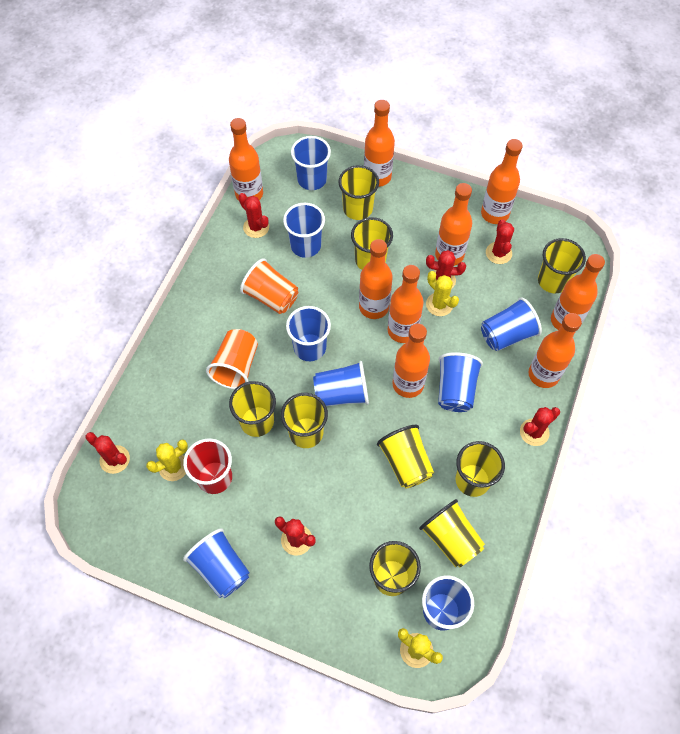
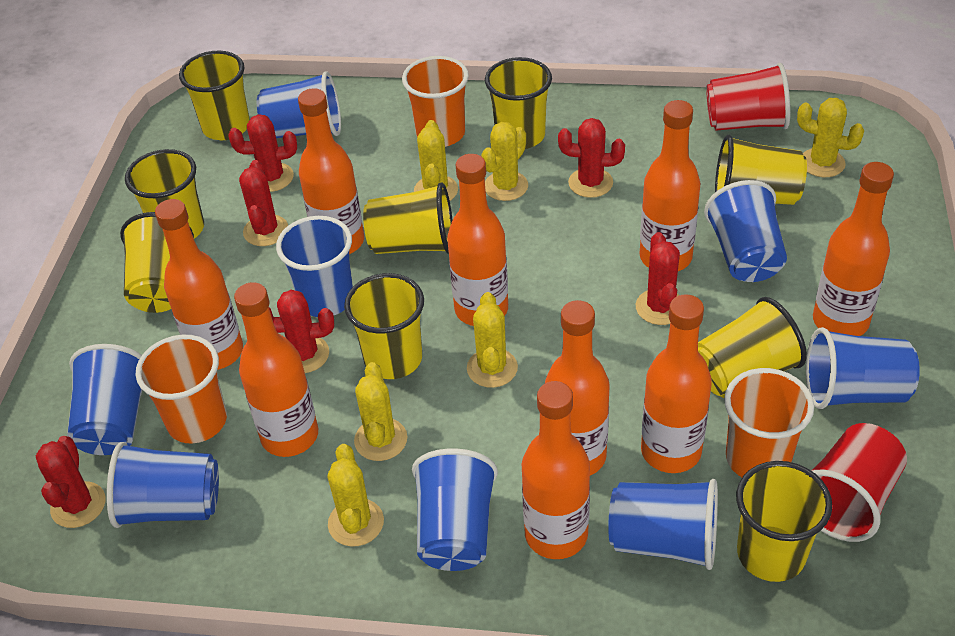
orange cup: [206,329,258,389] [240,258,299,314] = 2 -> [136,335,227,444] [402,56,469,147] [724,368,814,477] = 3
red cup: [183,438,232,494] = 1 -> [706,63,790,131] [811,423,907,542] = 2
yellow cactus: [146,439,188,481] [398,628,443,668] [426,271,459,316] = 3 -> [328,444,384,546] [354,362,407,461] [414,120,458,201] [467,292,518,388] [481,122,528,201] [797,98,864,177] = 6

